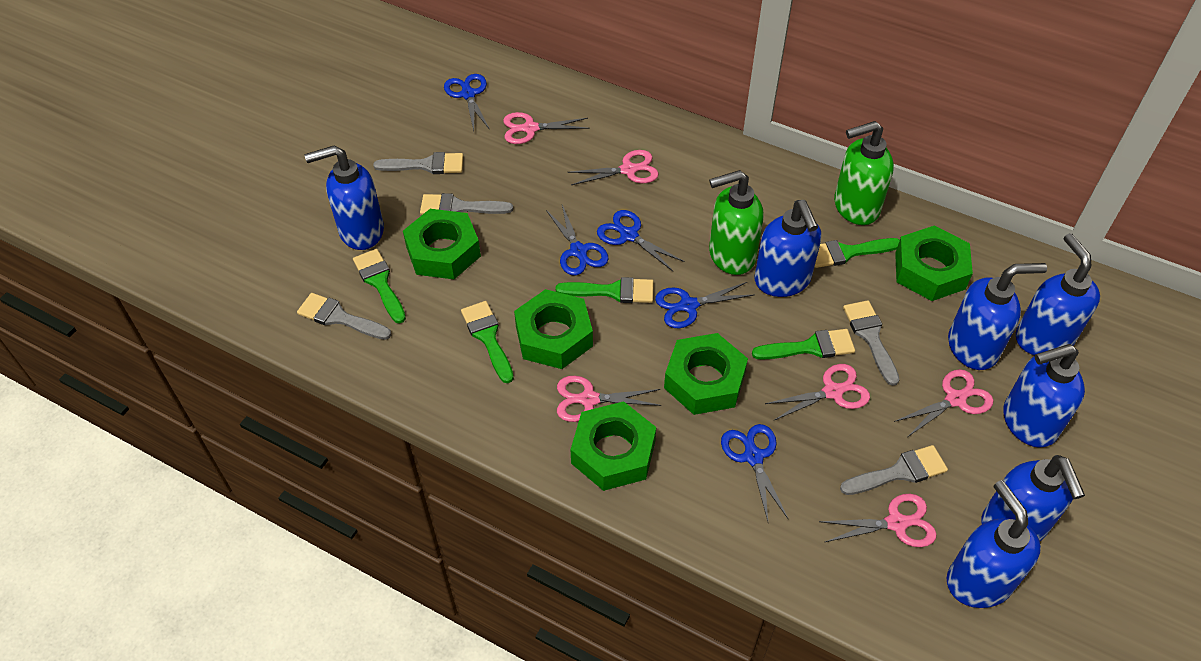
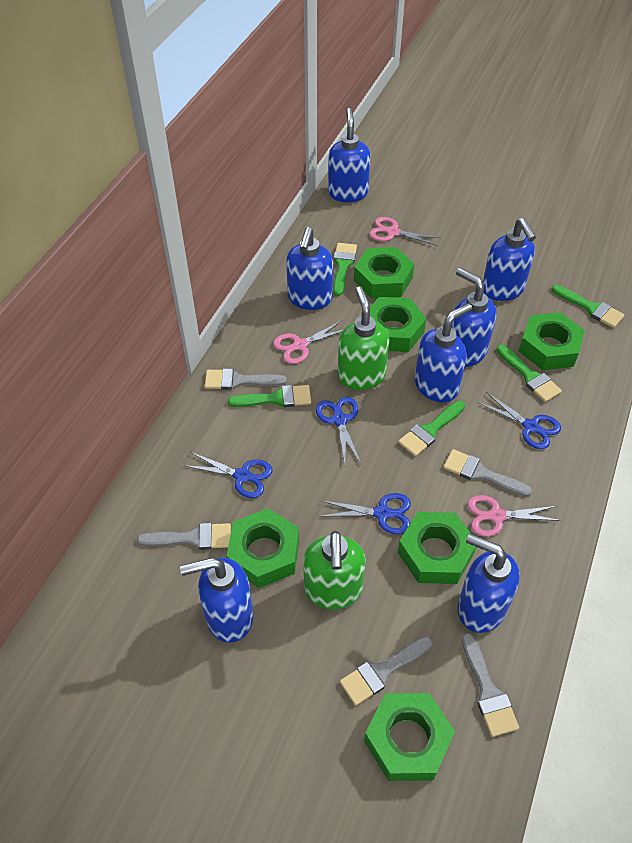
blue scissors: [444,74,490,131] [546,205,608,275] [597,210,685,271] [655,282,754,328] [721,424,789,521] = 5 -> [184,452,273,498] [316,397,361,464] [320,493,411,534] [478,392,561,449] = 4
green nut: [403,209,481,279] [514,289,593,369] [571,401,656,491] [664,333,748,415] [895,226,973,301] = 5 -> [227,508,299,588] [354,247,414,298] [364,693,455,781] [370,297,426,352] [398,512,476,584] [519,312,585,370] = 6
pink scissors: [503,112,590,144] [557,376,661,422] [567,150,659,185] [765,364,870,421] [819,494,937,547] [894,369,994,437] = 6 -> [273,320,343,364] [369,217,441,246] [467,495,561,537] = 3

